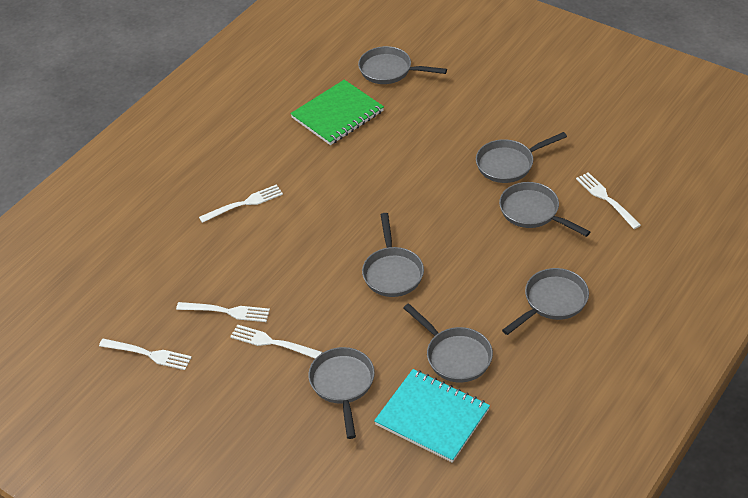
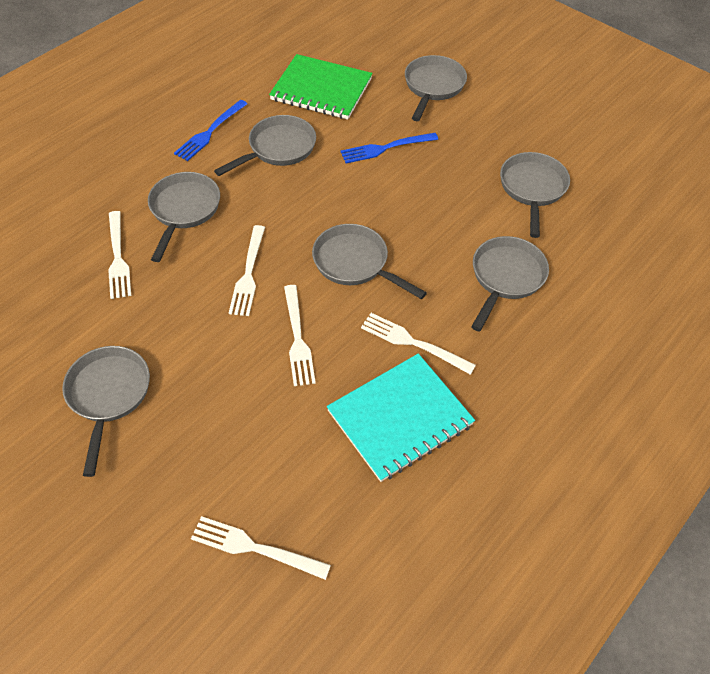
blue fork: none = 0 -> [174,100,247,161] [340,133,438,163] = 2

